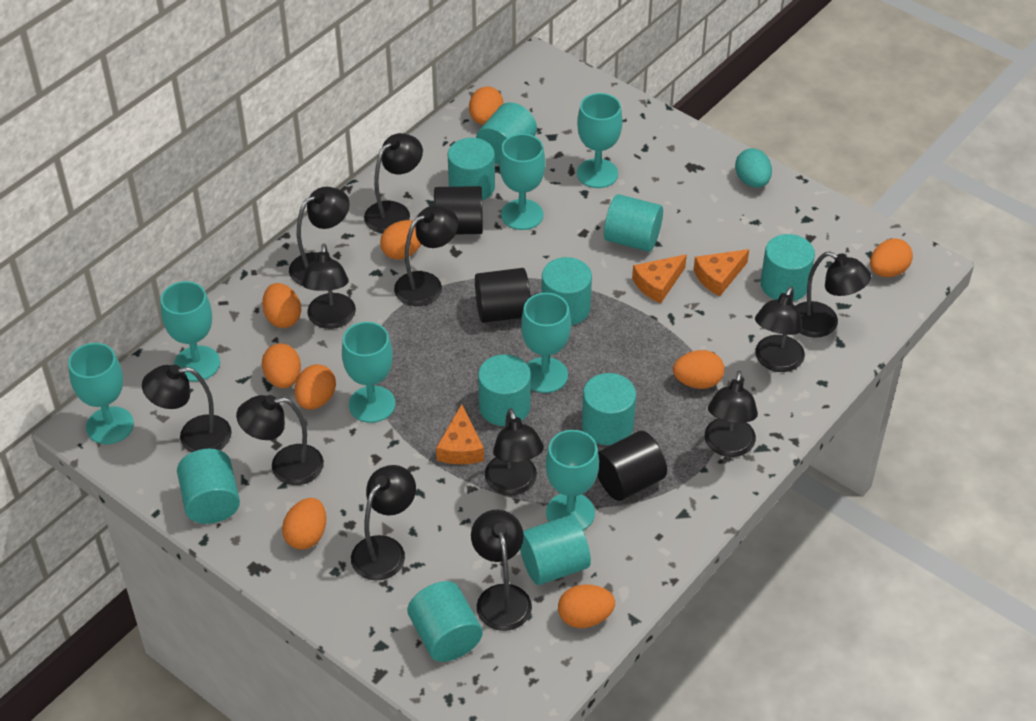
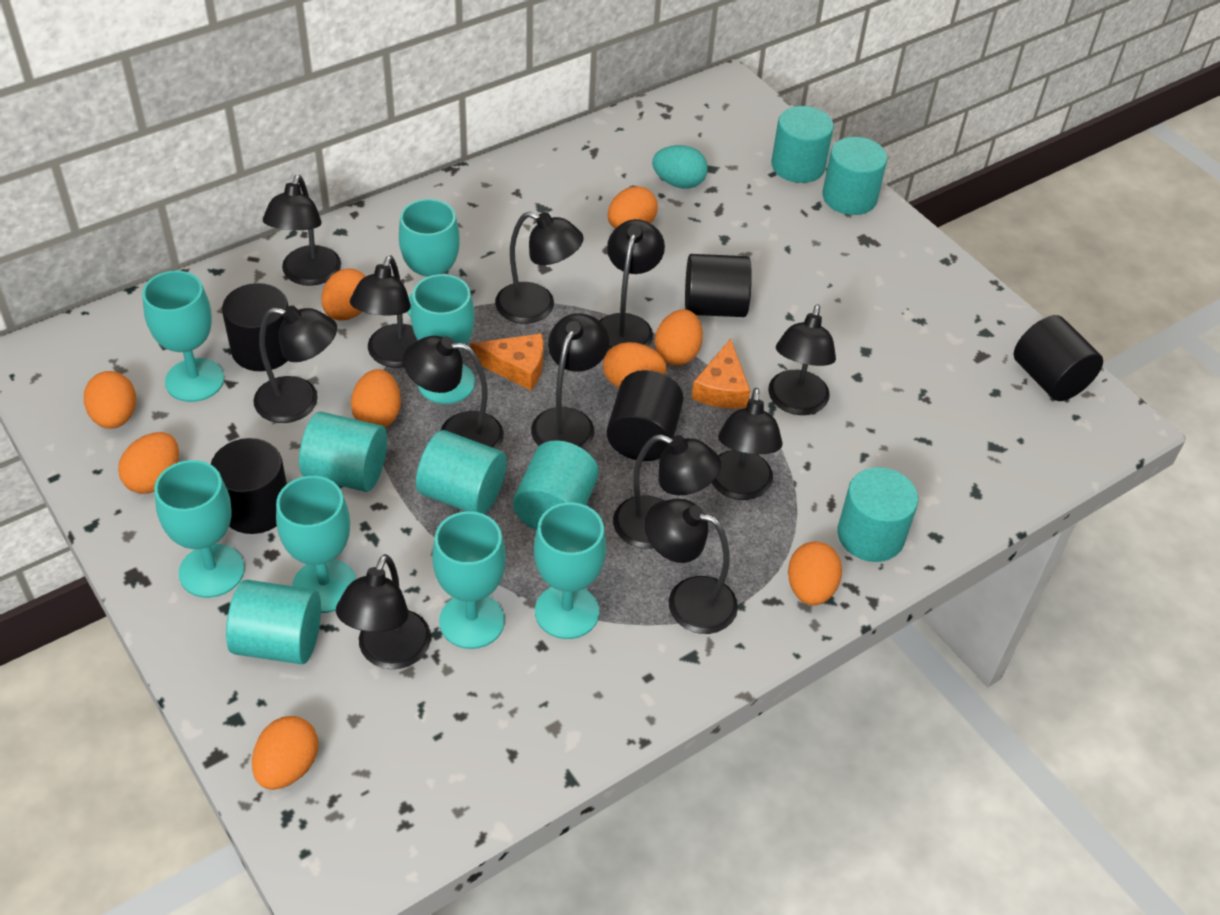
black cylinder: [434,186,483,235] [475,268,531,323] [597,431,667,501] = 3 -> [211,438,287,534] [222,283,288,371] [606,370,683,461] [685,254,752,317] [1014,315,1103,401] = 5
orange cheese: [436,404,484,464] [632,254,687,304] [694,249,749,296] = 3 -> [470,334,543,391] [691,339,750,409] = 2
turquoise cylinder: [177,449,240,524] [407,581,483,662] [448,138,495,201] [476,102,537,164] [478,354,531,426] [520,515,591,585] [541,257,592,325] [582,373,636,445] [604,194,663,252] [760,234,815,301] = 10 -> [226,580,321,664] [299,411,387,492] [416,430,507,514] [513,440,599,531] [771,106,834,183] [822,137,887,215] [838,467,918,562] = 7

